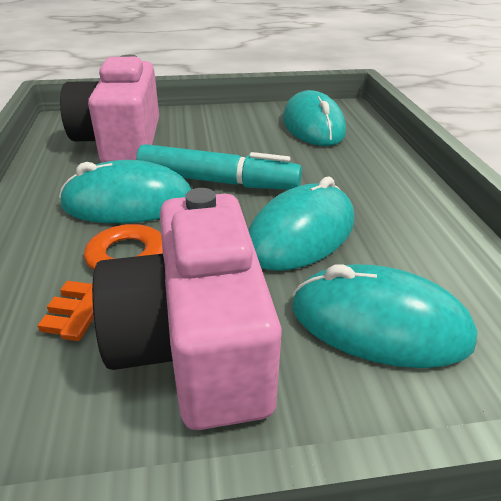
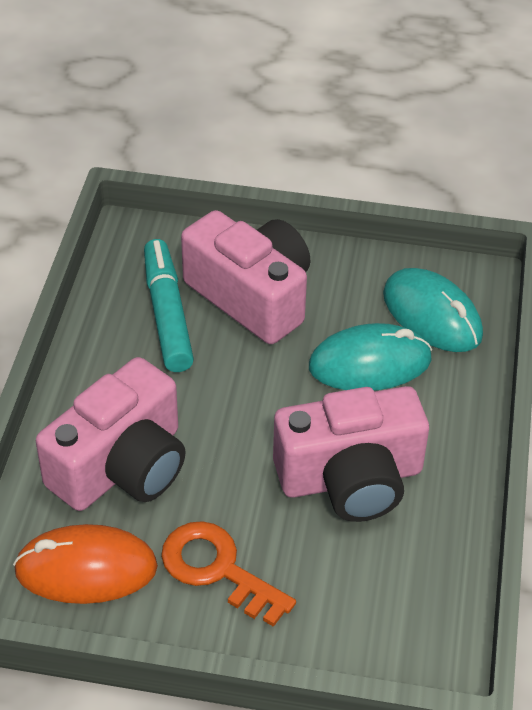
orange mouse: none = 0 -> [13,524,158,604] = 1
pink camera: [60,55,159,163] [92,188,282,430] = 2 -> [36,357,186,511] [181,210,311,344] [273,386,429,522] = 3
turquoise mouse: [59,160,191,223] [248,177,354,271] [283,90,346,146] [292,264,478,368] = 4 -> [309,323,432,391] [383,268,483,352] = 2

